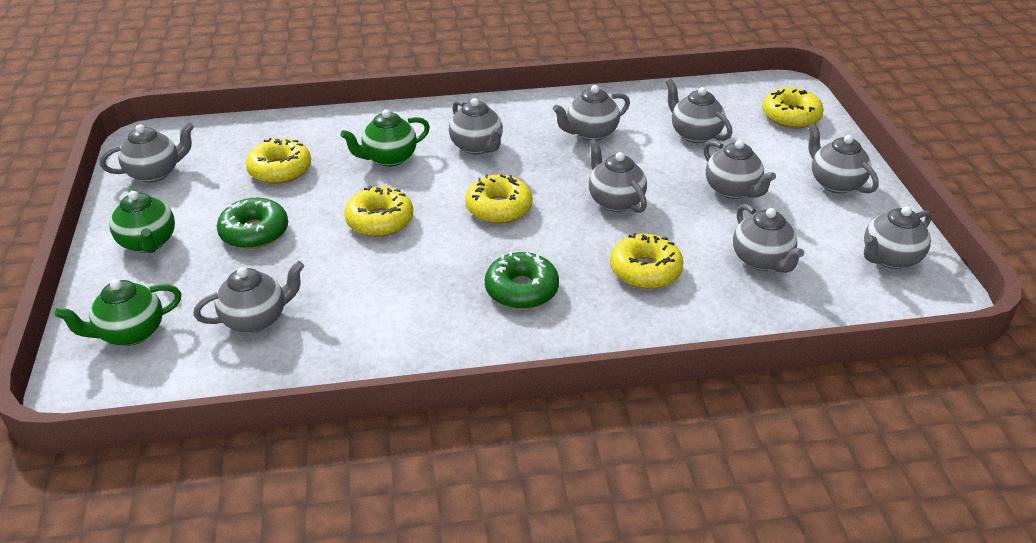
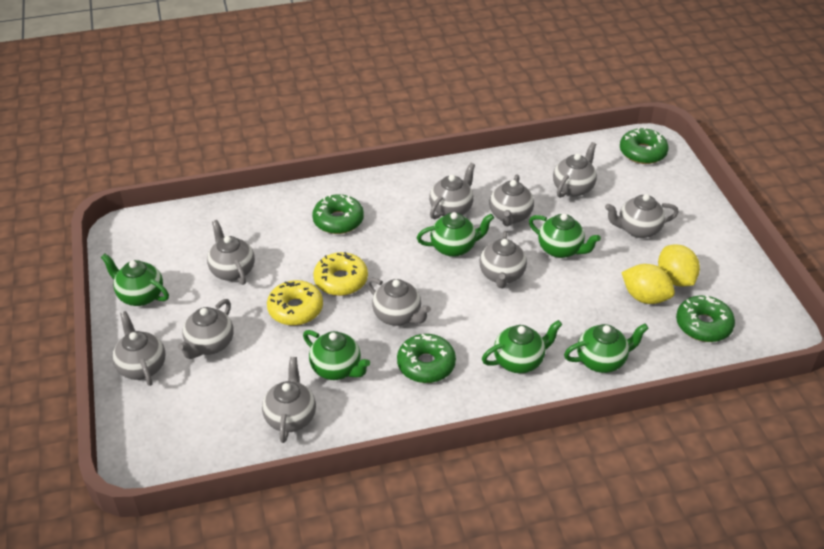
green donut: [217,198,288,249] [485,251,559,309] = 2 -> [312,194,364,234] [397,334,456,383] [620,127,669,164] [676,295,735,342] = 4
green teapot: [55,279,181,346] [110,188,175,253] [340,109,430,167] = 3 -> [101,254,169,306] [303,330,370,380] [417,212,494,257] [482,320,562,373] [529,214,601,258] [564,324,649,373] = 6
yellow donut: [245,138,311,184] [344,186,413,237] [465,174,533,224] [610,233,683,289] [762,88,824,129] = 5 -> [267,280,323,326] [313,252,368,296] = 2
yellow lemon: none = 0 -> [621,264,675,304] [658,244,700,287] = 2

